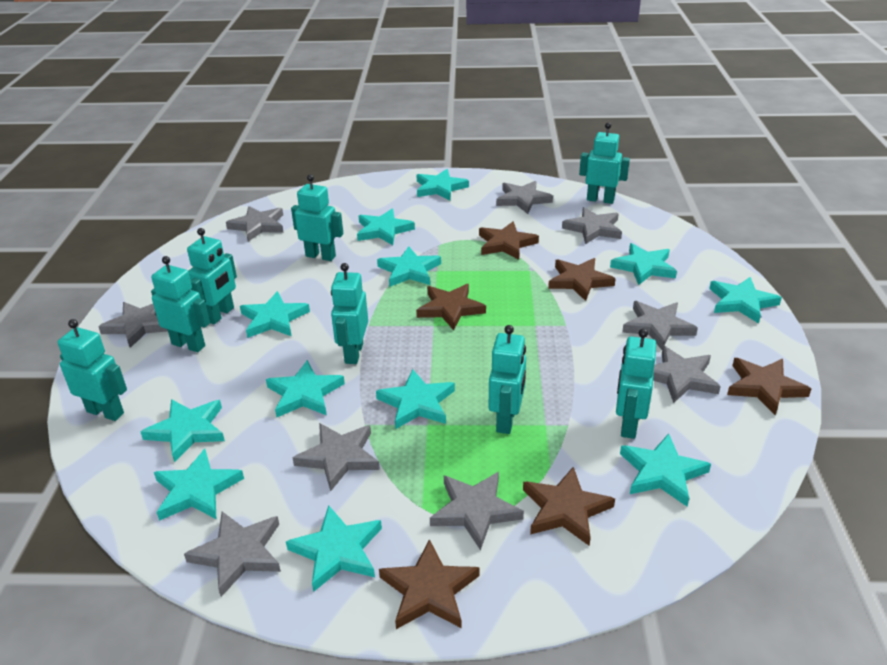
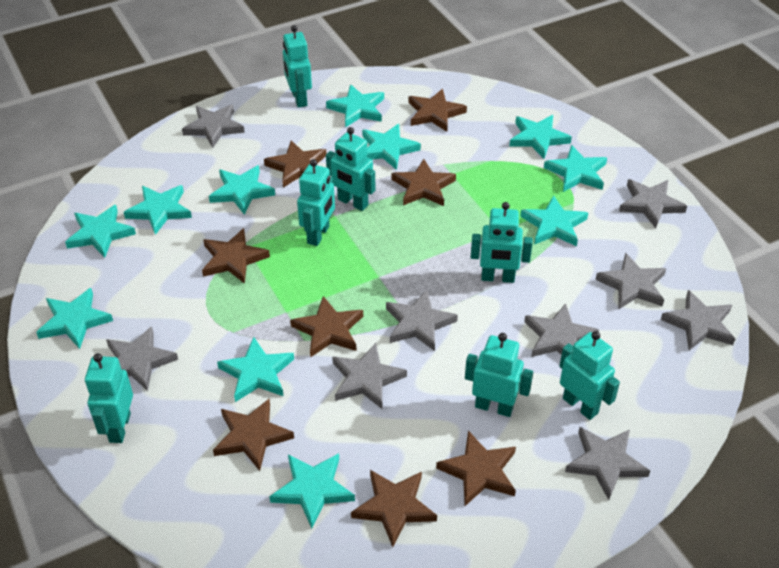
brown star: [379,539,480,629] [416,284,486,330] [479,221,539,260] [523,467,615,546] [548,258,616,301] [727,358,811,416] = 6 -> [202,228,270,284] [213,399,294,471] [264,140,326,188] [290,296,363,358] [351,470,437,547] [391,159,456,206] [409,89,467,132] [436,430,516,506] = 8
turquoise robot: [57,319,127,421] [151,256,210,352] [187,228,237,324] [291,174,343,261] [331,263,368,364] [489,325,526,434] [579,122,630,204] [616,329,656,439] = 8 -> [85,353,133,443] [283,25,312,108] [297,159,335,246] [326,127,375,211] [465,333,533,417] [471,202,533,283] [559,331,620,420] = 7
turquoise star: [140,399,225,462] [154,449,244,521] [240,291,310,338] [266,360,345,417] [286,505,382,592] [357,209,415,245] [376,369,455,429] [377,246,441,287] [417,169,469,200] [610,243,677,285] [620,434,711,506] [709,277,782,324] = 12 -> [36,288,113,349] [65,205,136,258] [124,185,192,235] [209,165,275,215] [217,337,294,402] [269,453,355,529] [326,84,384,128] [362,124,421,170] [509,115,572,159] [520,195,588,246] [544,145,607,192] = 11

